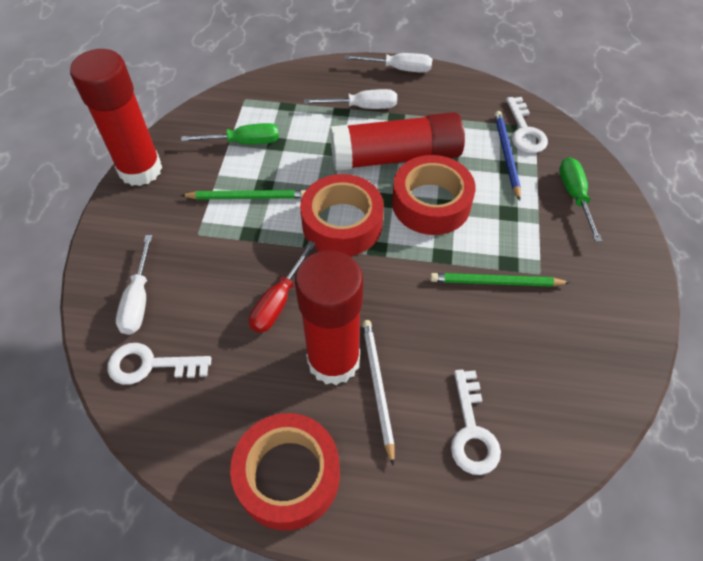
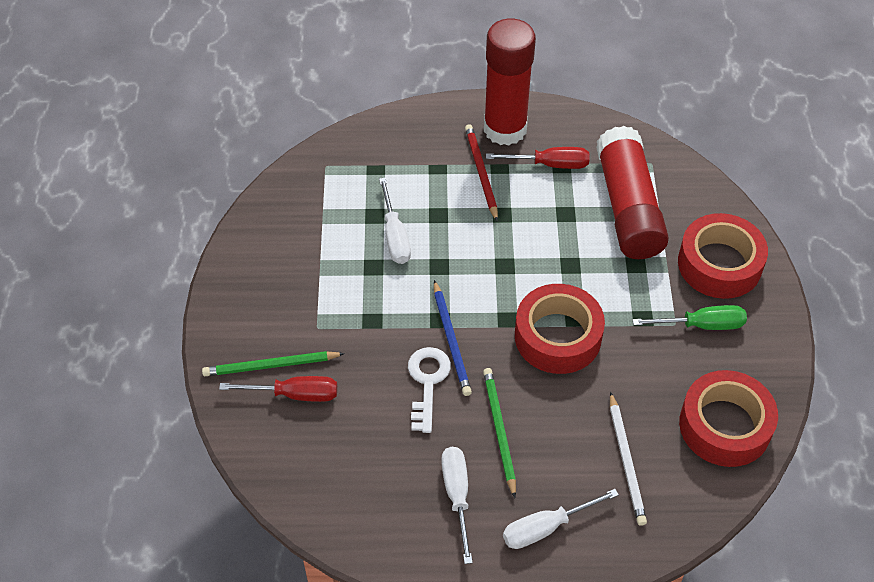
green screwdriver: [181,123,279,144] [559,157,602,242] = 2 -> [632,305,747,330] = 1
red glue stick: [70,49,162,186] [295,250,363,385] [330,112,465,171] = 3 -> [484,19,536,146] [596,126,669,259] = 2
red pencil: none = 0 -> [465,124,498,221] = 1
red screwdriver: [249,241,316,333] = 1 -> [219,376,337,402] [486,147,589,169] = 2
white key: [107,343,212,385] [451,370,501,475] [506,97,548,153] = 3 -> [408,347,451,433] = 1

